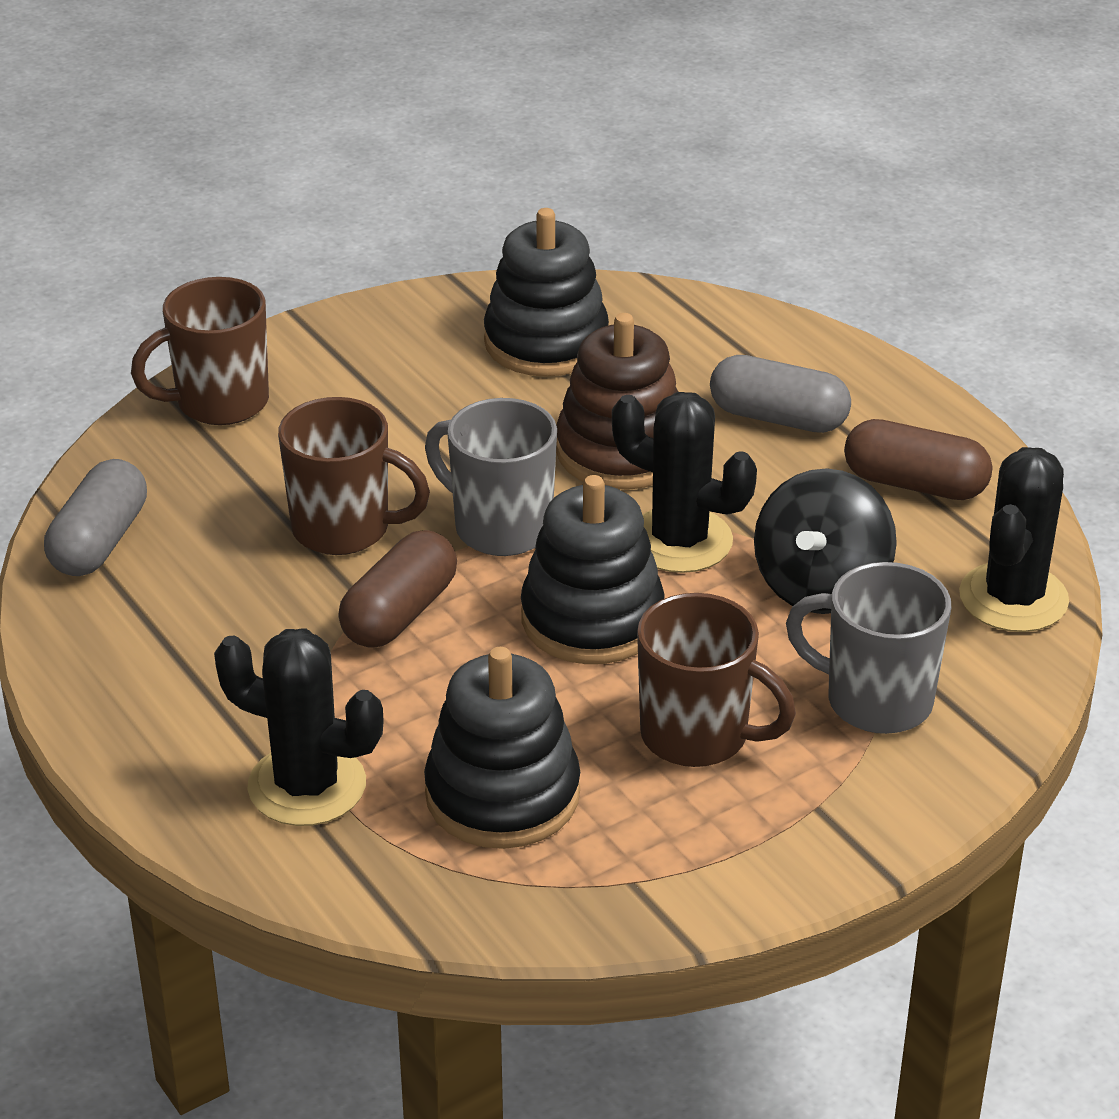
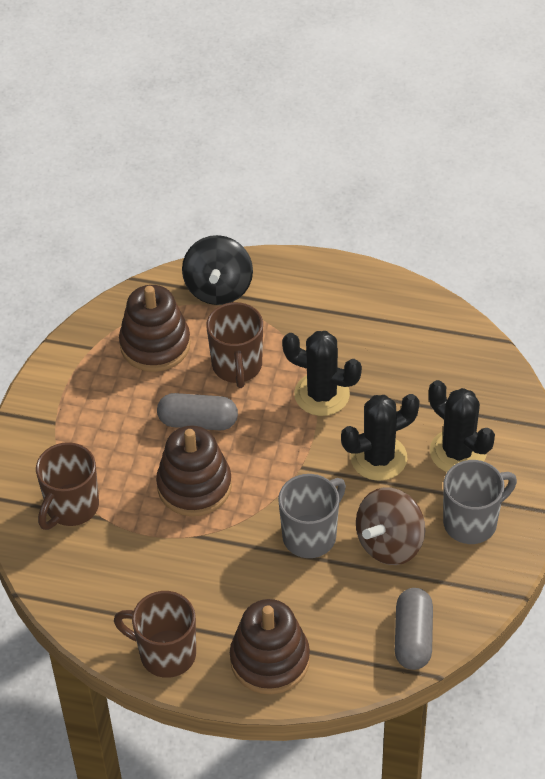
black stacking toy: [424,647,580,849] [484,208,609,377] [521,475,665,664] = 3 -> none = 0
brown capsule: [338,530,457,648] [844,419,993,500] = 2 -> none = 0
brown spinning top: none = 0 -> [356,487,425,565] = 1
brown stacking toy: [556,313,678,490] = 1 -> [119,285,191,372] [156,426,232,516] [230,599,310,694] = 3

